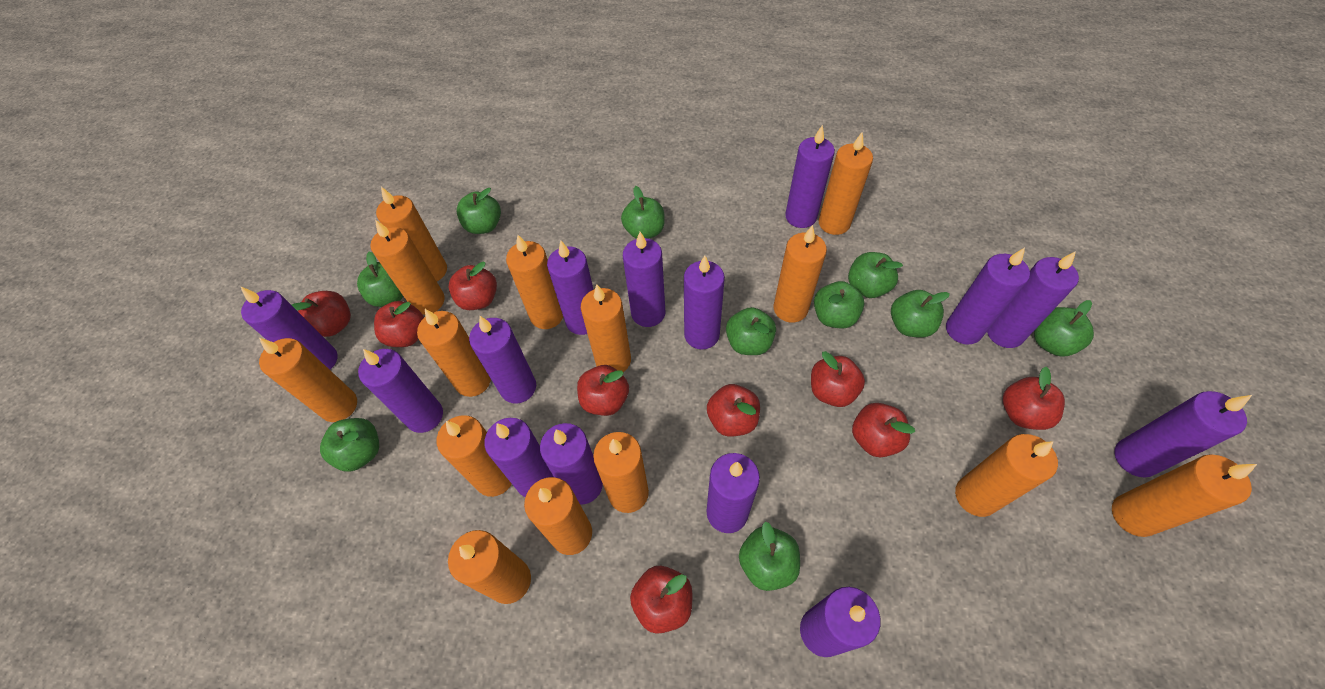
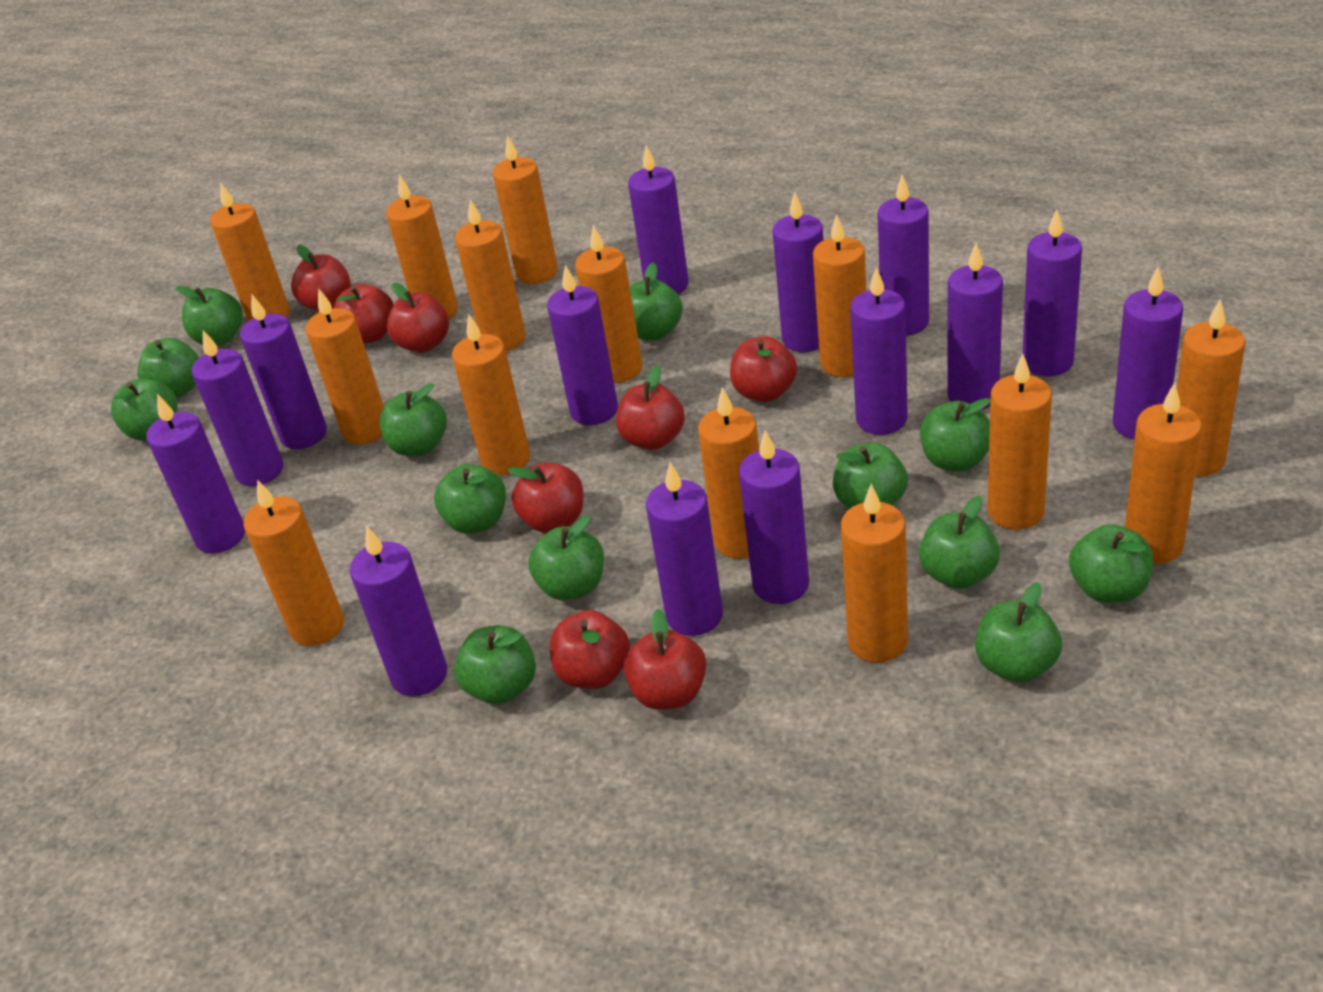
green apple: [320,418,379,472] [357,252,403,307] [457,188,501,234] [621,186,665,239] [726,307,776,355] [739,521,800,591] [814,281,864,328] [848,252,903,298] [891,290,950,337] [1034,300,1094,357] = 10 -> [111,379,178,441] [137,337,199,398] [176,286,243,345] [379,383,447,456] [434,464,506,534] [454,625,536,704] [528,515,604,601] [630,262,683,341] [833,443,908,508] [919,496,1000,589] [920,398,990,472] [975,582,1062,683] [1069,524,1153,603] = 13
red apple: [292,291,351,337] [374,301,424,347] [449,262,497,310] [577,365,629,416] [630,566,693,634] [707,384,760,436] [811,351,865,407] [852,403,915,457] [1003,367,1065,430] = 9 -> [291,245,351,311] [334,284,393,344] [387,283,449,353] [508,463,583,533] [550,610,630,689] [616,366,685,450] [624,609,706,710] [730,336,797,402] = 8

